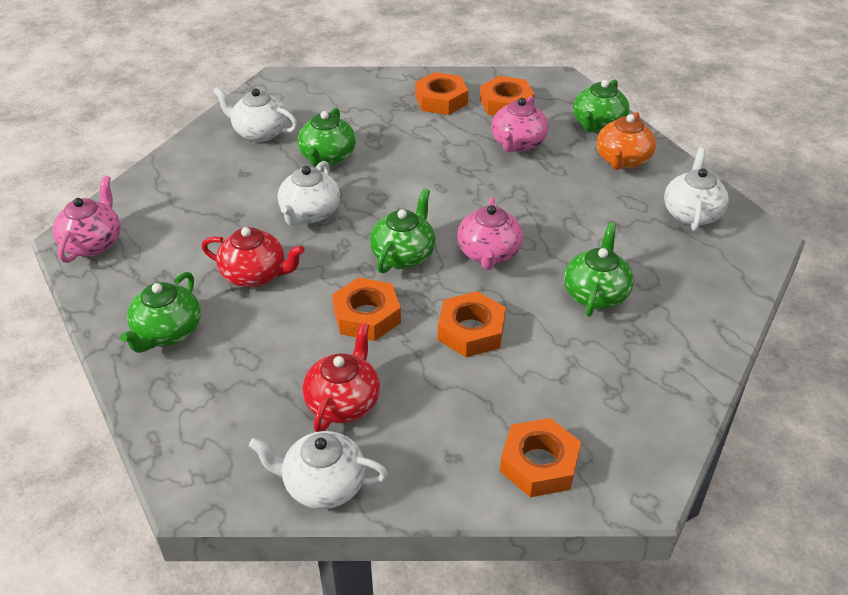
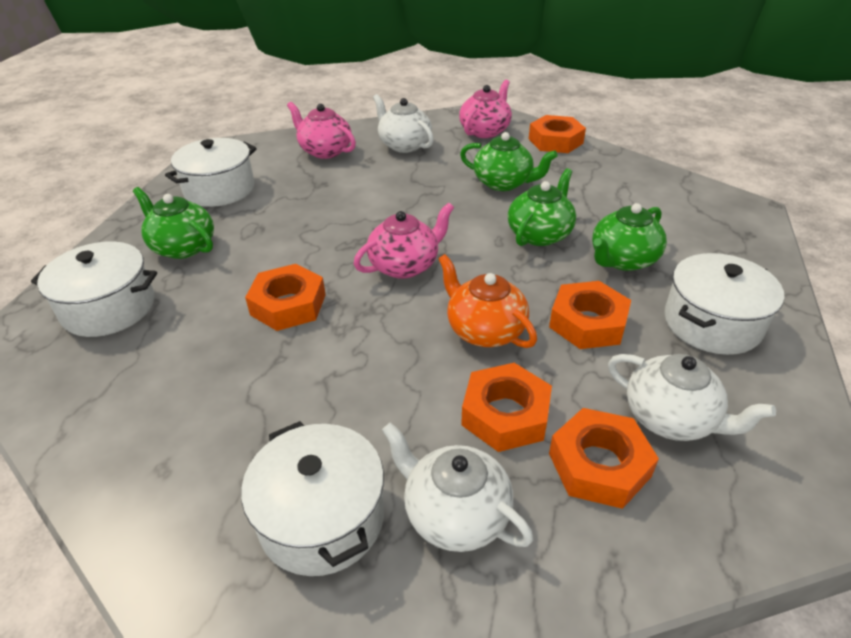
green teapot: [120,272,201,353] [298,108,356,167] [370,188,436,273] [564,223,634,317] [573,80,629,133] = 5 -> [133,187,214,259] [460,132,558,191] [508,168,576,246] [592,203,667,271] = 4
red teapot: [202,227,305,287] [303,323,380,432] = 2 -> none = 0
white pot: none = 0 -> [31,242,157,337] [165,138,256,207] [241,421,384,576] [664,253,784,355] = 4
white teapot: [213,87,298,142] [249,431,388,509] [278,161,340,226] [664,148,729,231] = 4 -> [373,94,434,153] [382,422,533,552] [608,354,776,441] = 3

